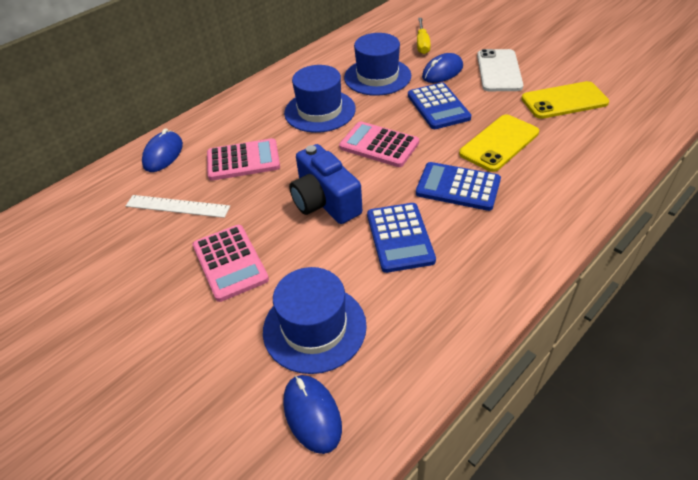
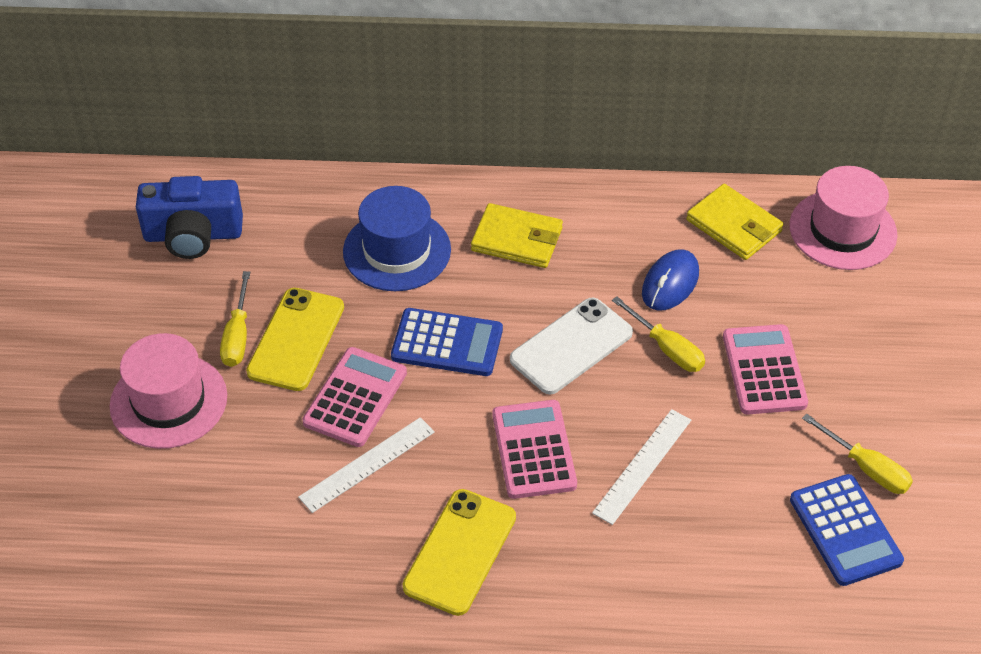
blue calculator: [367,203,436,273] [408,82,471,129] [416,162,501,211] = 3 -> [391,308,503,376] [790,474,904,586] = 2
blue hat: [263,267,367,374] [284,65,356,133] [344,33,411,96] = 3 -> [343,186,451,291] = 1
blue mouse: [142,128,183,172] [283,375,342,454] [422,53,463,83] = 3 -> [642,249,699,311] = 1
pink hat: none = 0 -> [110,333,227,449] [789,166,897,270] = 2
white ruler: [126,195,230,218] = 1 -> [298,417,435,513] [592,409,691,525] = 2
yellow screwdriver: [417,18,431,54] = 1 -> [220,271,250,367] [612,296,705,372] [802,414,913,494] = 3
yellow wallet: none = 0 -> [471,203,563,268] [686,184,784,260] = 2

